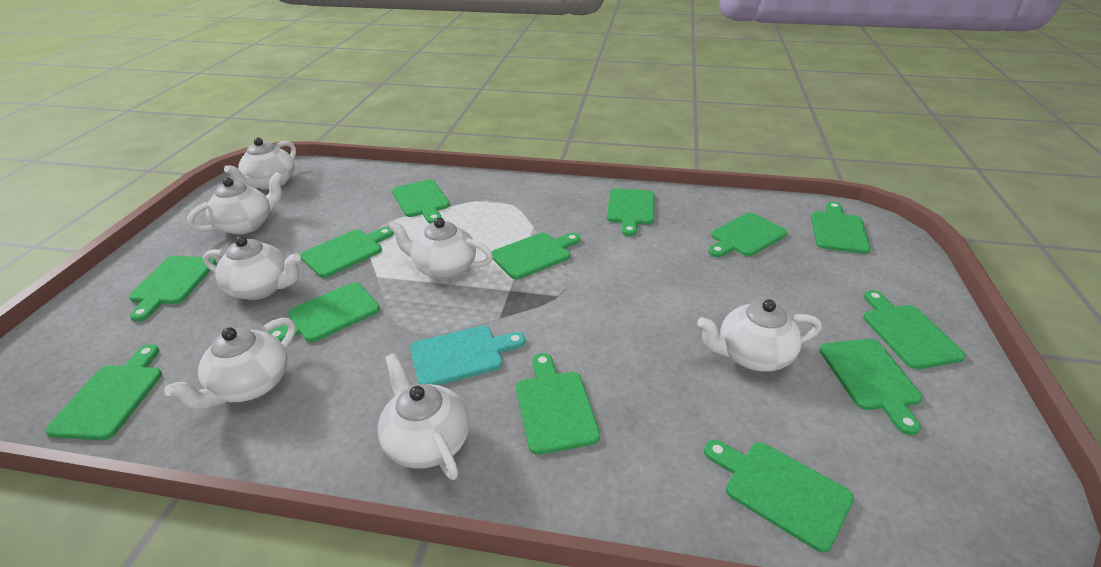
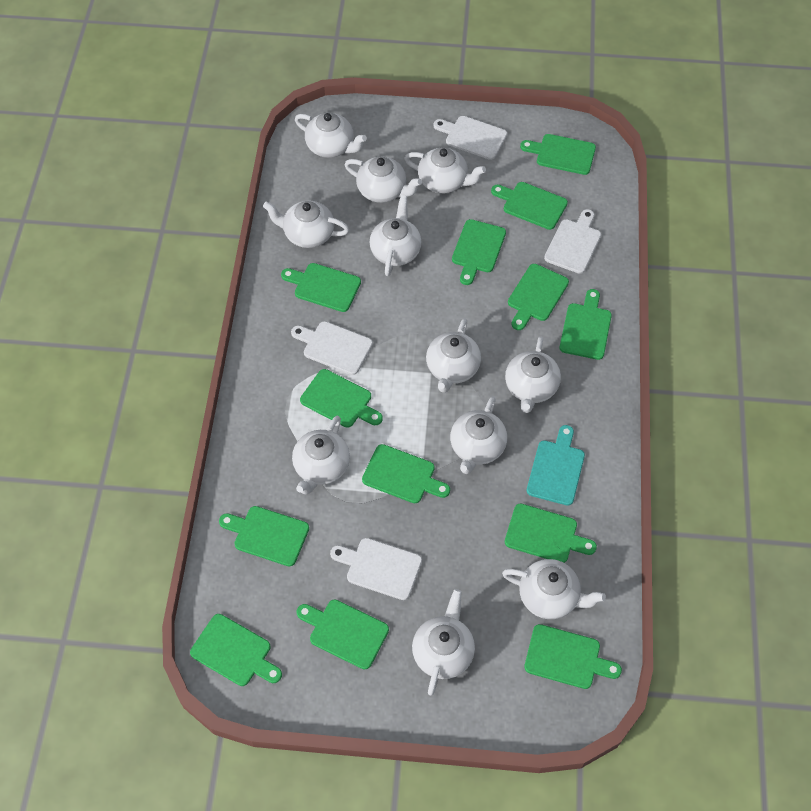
white cutting board: none = 0 -> [291,321,373,375] [330,538,422,600] [433,116,507,160] [544,209,601,274] = 4
white teapot: [164,318,296,409] [187,172,283,235] [203,236,301,300] [224,138,296,190] [378,353,469,480] [388,218,493,280] [697,299,822,372] = 7 -> [263,201,349,248] [292,416,350,494] [295,113,367,158] [344,157,422,203] [370,195,421,276] [404,148,486,193] [412,589,475,696] [426,318,481,393] [450,396,507,474] [502,559,606,619] [505,336,561,413] = 11

